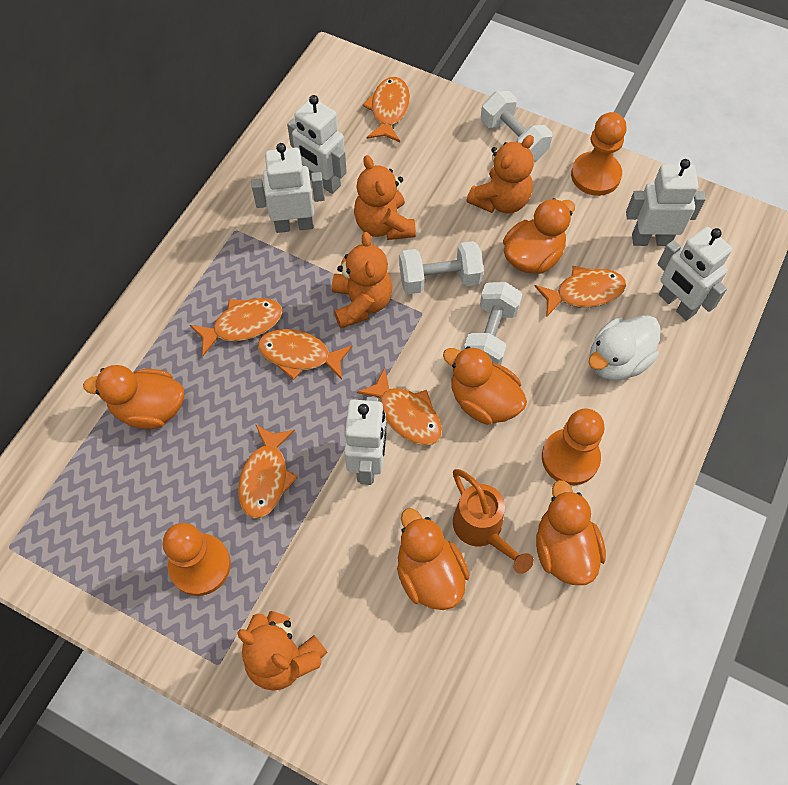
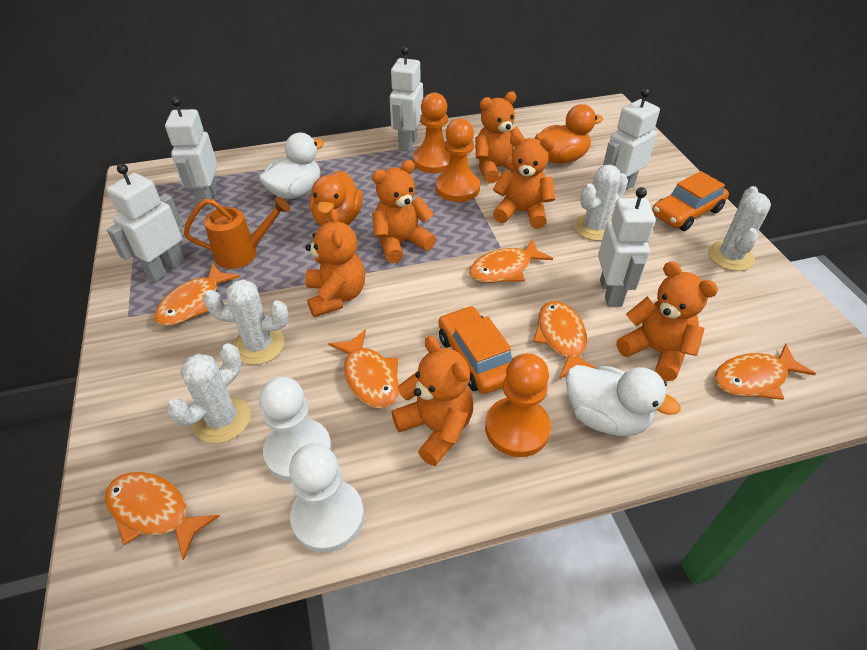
orange car: none = 0 -> [439,306,513,394] [652,171,729,231] = 2
orange duck: [83,365,184,429] [397,508,470,610] [443,346,527,425] [503,198,575,274] [536,480,606,585] = 5 -> [310,170,363,226] [535,104,603,164] = 2
orange teddy bear: [237,611,328,691] [332,232,392,328] [354,155,416,240] [467,135,534,213] = 4 -> [305,208,365,317] [372,160,436,263] [391,336,473,466] [475,91,525,183] [493,133,555,229] [617,261,718,381] = 6
white cactus: none = 0 -> [167,343,251,443] [203,279,289,365] [574,165,628,241] [708,186,771,271] = 4
white duck: [588,315,660,380] = 1 -> [259,133,324,199] [566,365,681,436] = 2
white dumbbell: [399,241,484,294] [464,282,522,365] [481,91,552,161] = 3 -> none = 0
white pawn: none = 0 -> [259,377,332,482] [289,444,364,553] = 2

